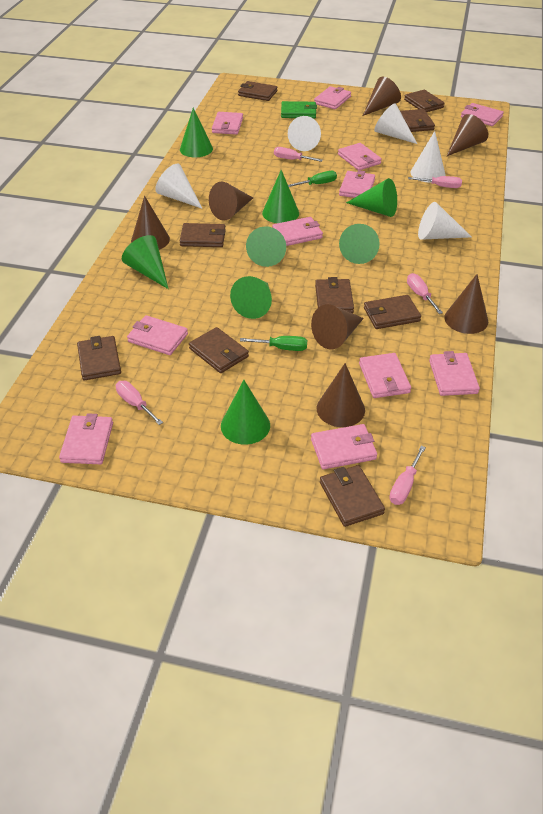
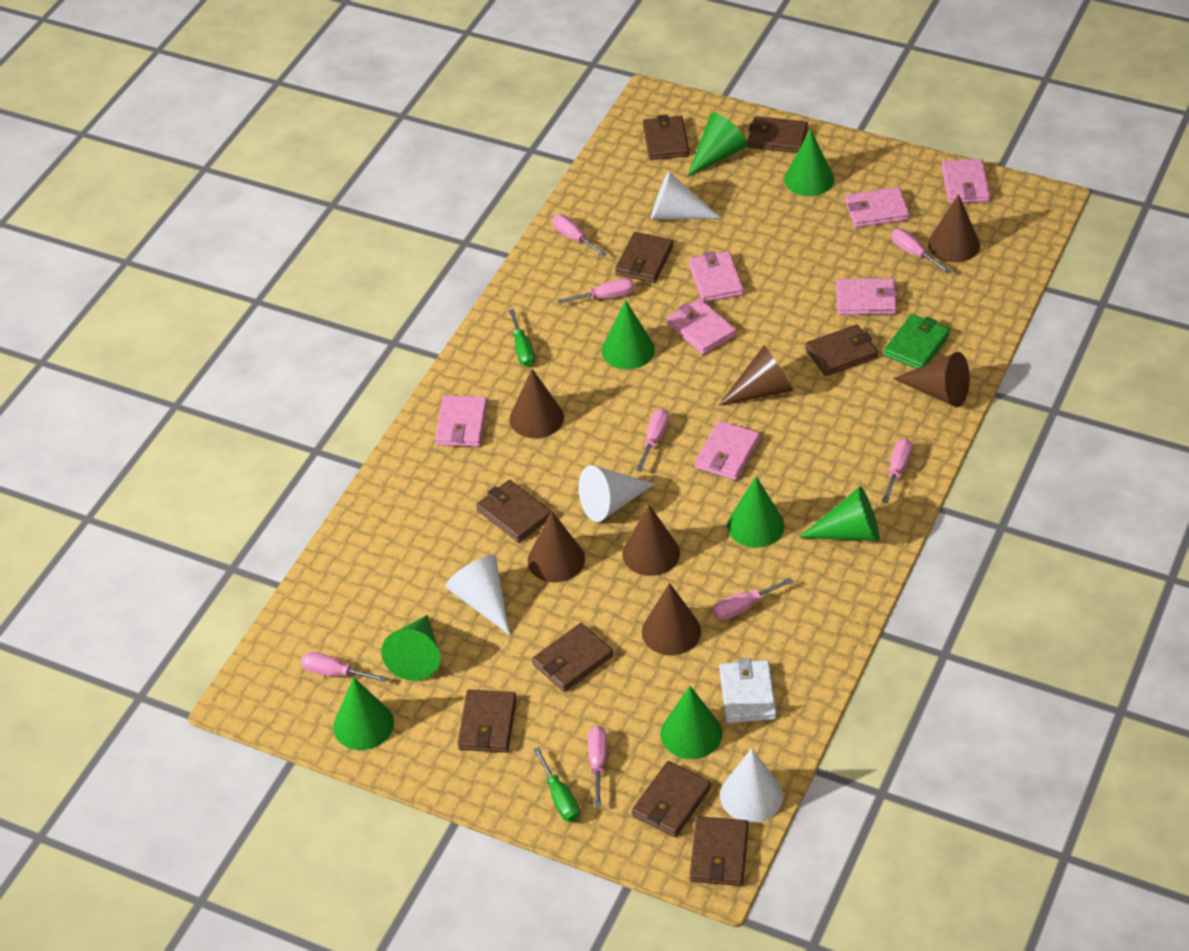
pink screwdriver: [116,381,163,425] [274,147,323,162] [389,446,426,505] [407,273,443,314] [408,176,462,188] = 5 -> [301,652,387,682] [552,214,607,257] [557,278,634,304] [588,726,607,807] [636,409,669,472] [713,578,793,620] [882,438,912,503] [891,229,951,273] = 8
pink wallet: [59,414,113,464] [127,315,188,355] [212,112,243,135] [272,217,323,246] [311,424,377,469] [314,86,351,109] [338,143,382,170] [339,170,375,198] [359,353,411,398] [429,351,480,396] [461,103,504,126] = 11 -> [435,395,487,447] [667,299,736,355] [689,251,744,302] [695,421,760,480] [836,278,898,315] [845,187,910,228] [941,159,991,204] = 7
white cone: [155,164,203,209] [288,116,321,151] [374,103,417,144] [411,131,445,183] [418,202,472,240] = 5 -> [445,555,510,635] [578,465,655,522] [651,172,722,219] [720,748,783,822] = 4
white wallet: none = 0 -> [719,658,777,723] = 1

